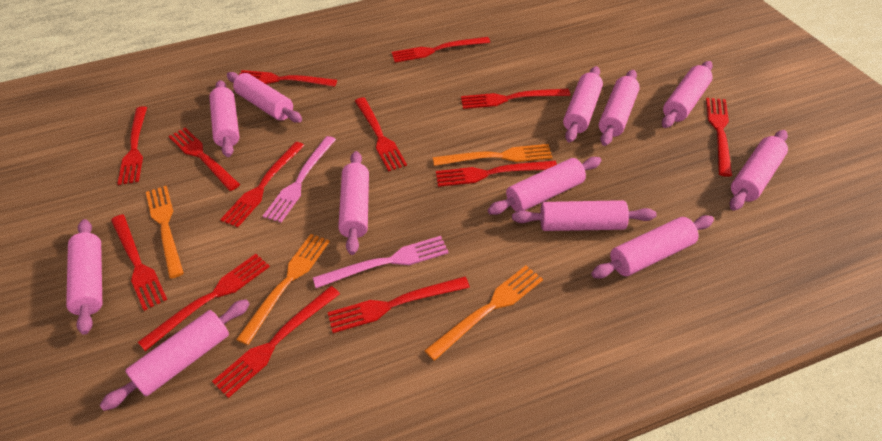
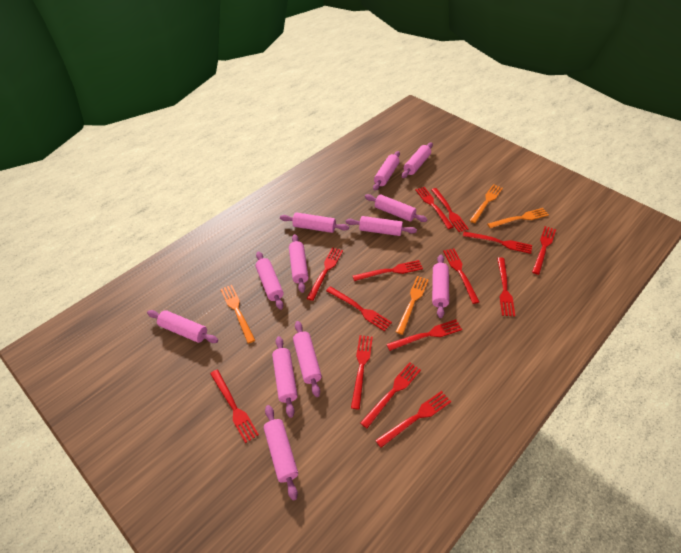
pink fork: [263,136,336,222] [313,236,449,288] = 2 -> none = 0
red fork: [111,214,167,311] [117,106,147,185] [138,254,270,351] [169,128,240,191] [212,286,340,398] [220,142,305,227] [239,70,337,87] [328,276,470,333] [355,97,407,172] [392,37,490,63] [436,161,557,187] [461,89,570,109] [706,98,732,177] = 13 -> [210,369,259,443] [306,247,343,301] [326,286,392,331] [351,335,373,410] [353,260,423,281] [360,362,421,428] [375,391,451,448] [387,319,462,351] [415,187,453,229] [431,188,469,232] [443,249,480,304] [463,231,532,254] [497,257,515,317] [532,226,556,275] = 14

